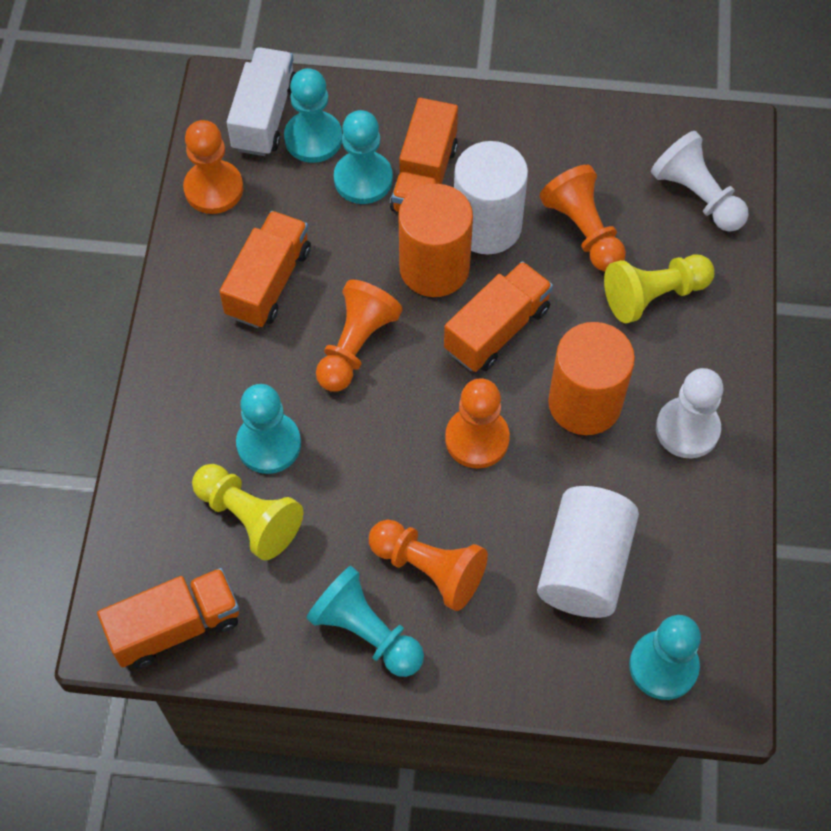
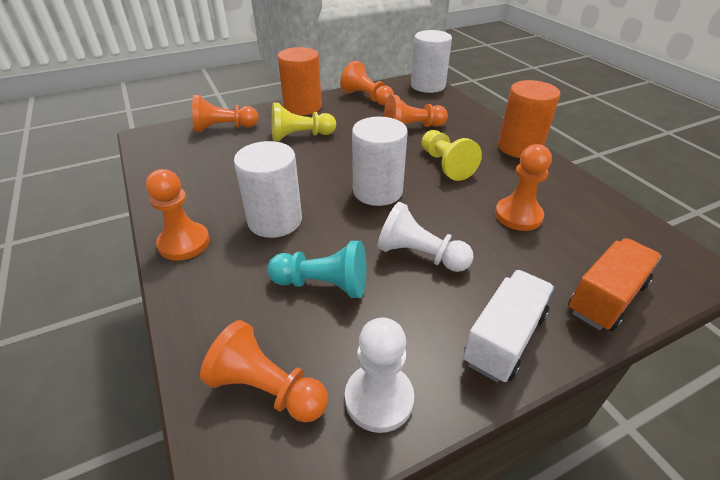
orange pawn: [183,120,243,214] [316,280,403,392] [369,519,488,611] [445,378,510,469] [539,165,626,272] = 5 -> [146,169,210,261] [192,95,259,133] [200,320,328,422] [340,61,394,106] [384,95,448,127] [495,144,552,231] = 6
orange truck: [97,568,239,668] [219,211,311,328] [390,98,458,212] [444,261,553,372] = 4 -> [568,238,662,331] = 1
turquoise pawn: [236,384,301,474] [284,68,342,163] [306,566,424,677] [334,110,393,204] [629,615,701,700] = 5 -> [267,241,366,298] = 1
white cylinder: [454,141,528,254] [537,486,639,618] = 2 -> [234,141,302,238] [352,117,408,206] [411,30,452,93] = 3

